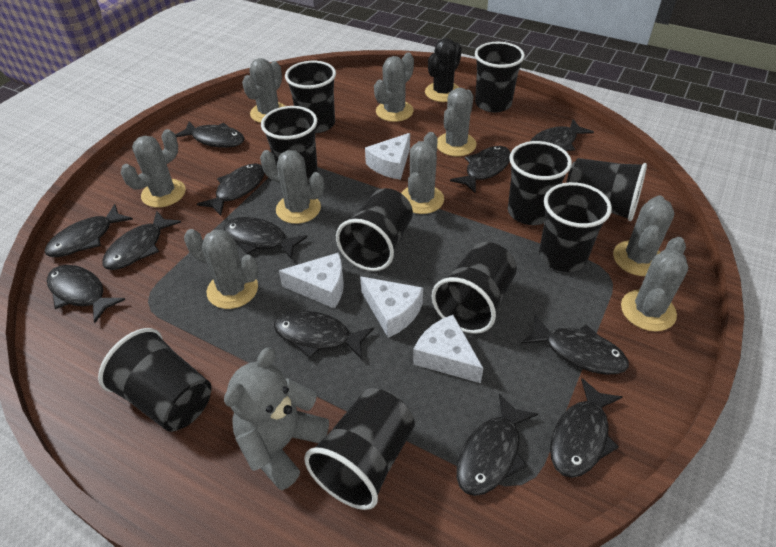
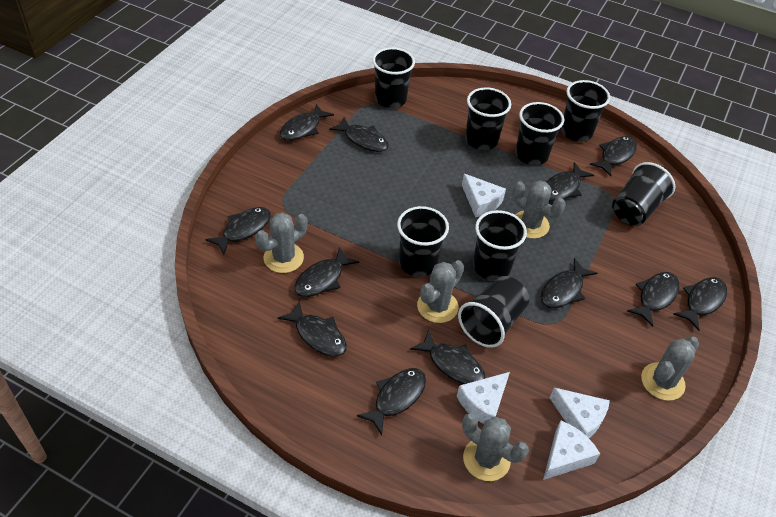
black cactus: [425,38,462,102] = 1 -> none = 0
black cup: [98,328,212,432] [261,106,318,182] [285,61,336,133] [304,388,415,510] [336,188,413,271] [432,242,517,334] [475,42,525,113] [508,141,572,225] [539,182,612,272] [566,158,647,221] = 10 -> [372,47,415,108] [397,206,449,277] [458,276,529,348] [465,87,511,150] [473,210,527,280] [515,102,564,165] [561,80,610,142] [612,162,675,226] = 8
grey cactus: [121,129,186,208] [184,229,258,309] [242,58,285,123] [260,150,324,224] [374,53,414,122] [401,132,444,214] [437,88,477,157] [613,195,674,276] [621,237,688,331] = 9 -> [255,212,307,273] [417,260,464,323] [462,413,529,481] [512,181,565,239] [641,337,699,401] = 5
grey teddy bear: [224,347,329,490] = 1 -> none = 0

